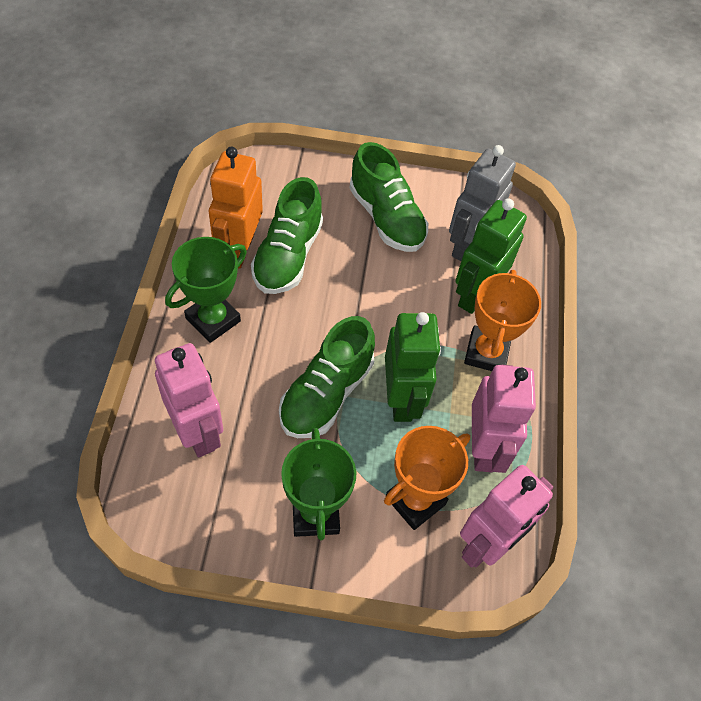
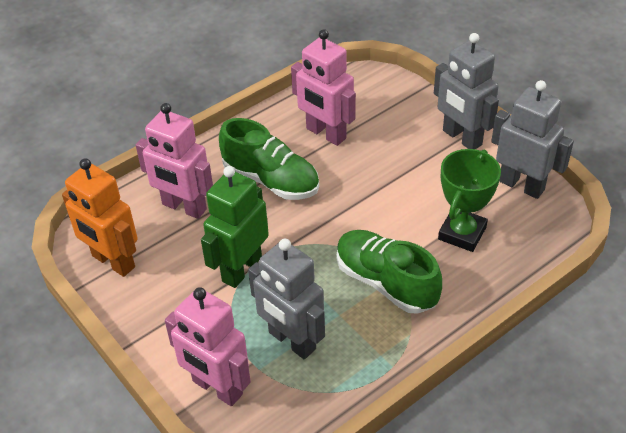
green robot: [385,312,441,422] [455,198,527,314] = 2 -> [201,166,269,288] = 1
green shoe: [251,177,323,294] [279,316,375,438] [349,142,428,252] = 3 -> [219,118,319,200] [337,230,442,314] = 2
green trophy: [165,237,247,343] [281,428,356,540] = 2 -> [438,149,501,252] = 1
grey robot: [449,145,516,261] = 1 -> [248,239,325,359] [434,33,499,149] [491,80,574,199] = 3
orange trophy: [384,426,470,530] [464,270,541,371] = 2 -> none = 0

